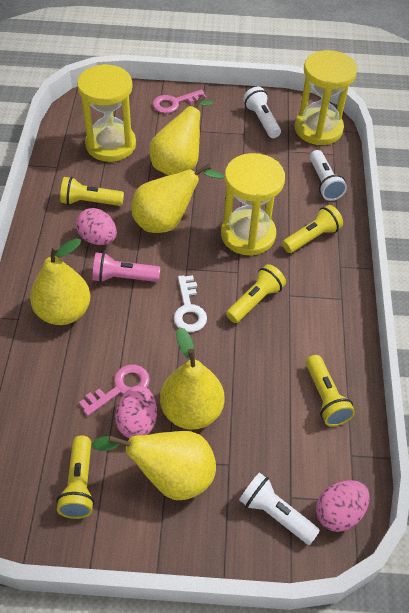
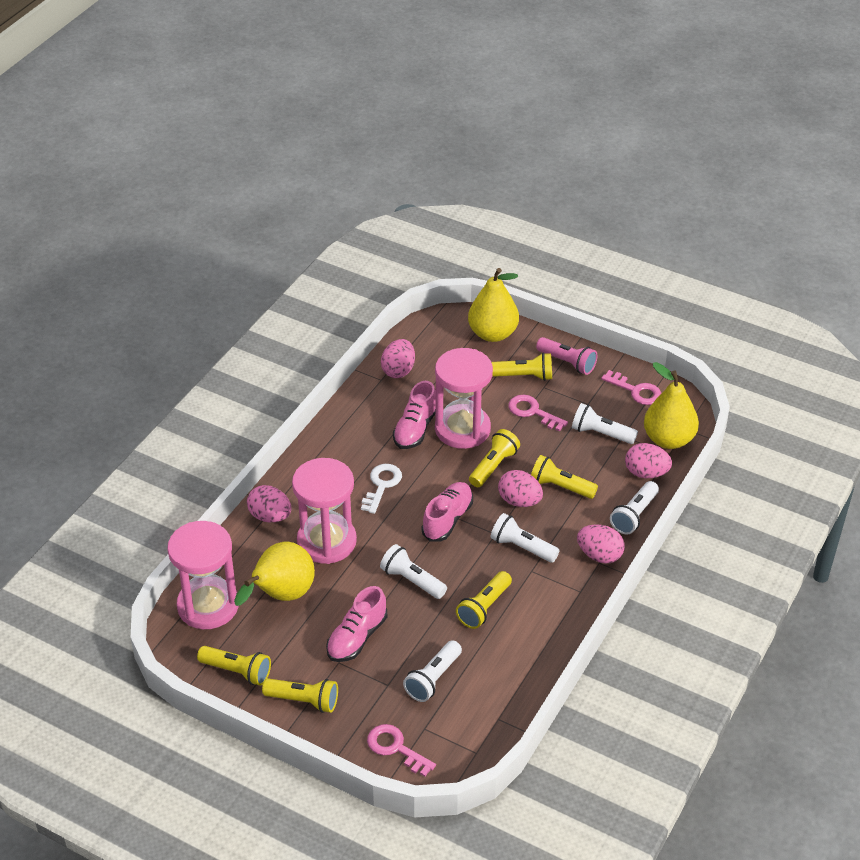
pink egg: [76,208,117,245] [115,385,157,439] [316,480,370,532] = 3 -> [247,485,291,522] [381,339,415,378] [498,470,543,507] [577,524,625,564] [625,443,672,478] = 5
pink hourglass: none = 0 -> [167,521,239,629] [292,458,357,564] [435,348,493,449] = 3
pink key: [79,365,150,416] [153,90,206,113] = 2 -> [367,724,436,777] [508,395,568,432] [601,370,661,405] = 3
pink shoe: none = 0 -> [326,586,387,662] [393,381,436,449] [422,482,473,542] = 3
white flashlight: [239,472,320,545] [243,86,281,138] [310,150,347,201] = 3 -> [380,544,447,599] [403,640,462,702] [491,513,560,563] [572,403,638,444] [610,481,659,535] = 5
yellow flashlight: [56,435,95,519] [60,177,124,206] [226,264,286,323] [282,205,343,253] [306,355,355,426] = 5 -> [197,646,271,686] [262,678,338,713] [456,571,512,629] [469,429,520,487] [491,353,552,381] [531,455,598,499] = 6
yellow hourglass: [77,64,136,162] [221,153,285,256] [295,50,357,145] = 3 -> none = 0
yellow pear: [30,238,90,325] [91,431,216,500] [131,164,224,233] [149,94,213,175] [160,327,224,430] = 5 -> [234,542,315,606] [468,268,519,342] [644,362,699,449] = 3

